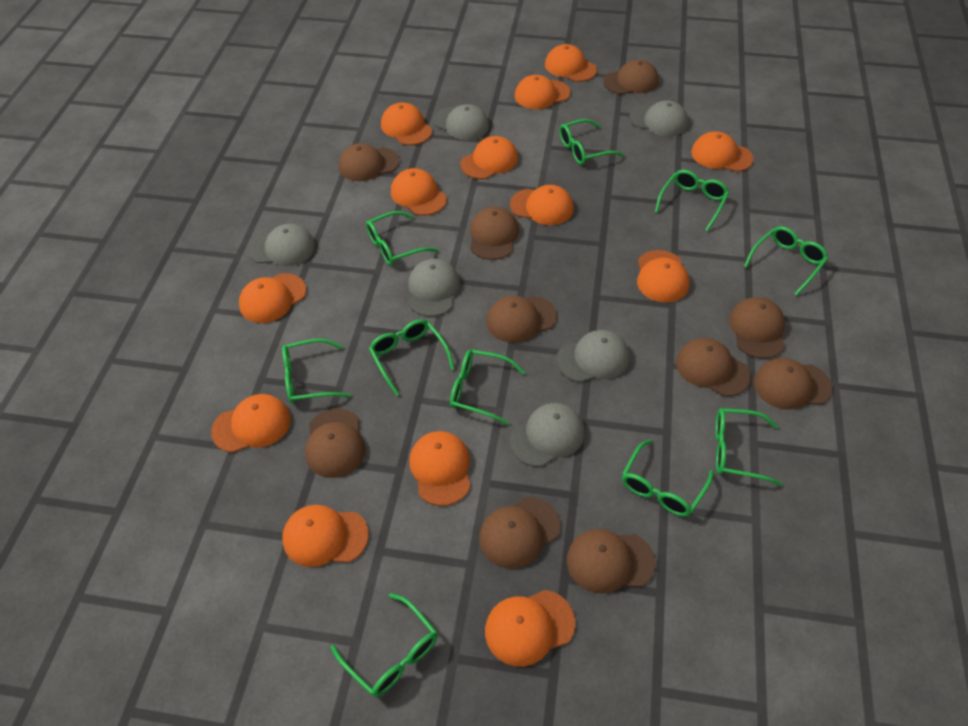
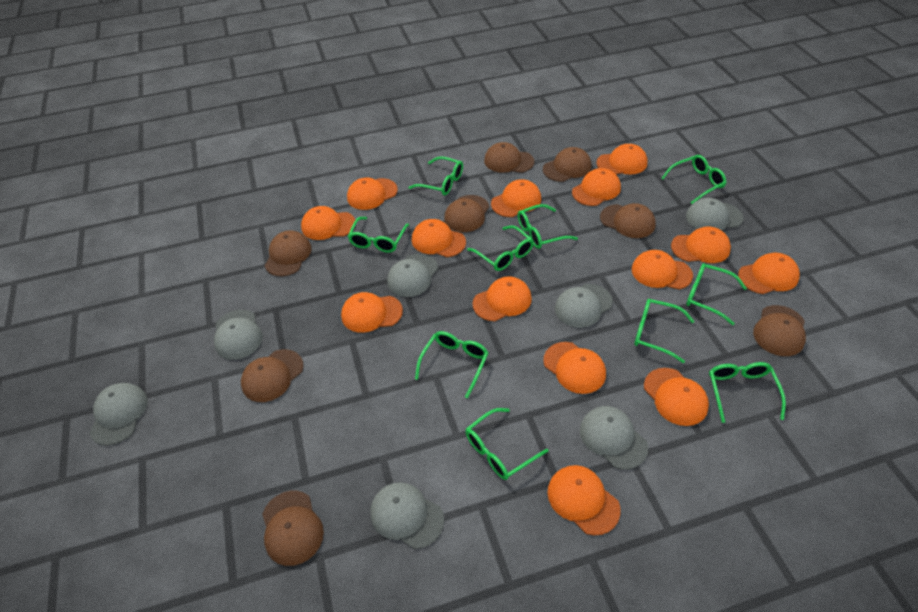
brown cap: [305,409,365,478] [339,143,400,181] [470,206,519,260] [479,497,560,569] [487,296,557,343] [567,529,655,594] [603,59,659,95] [676,338,751,396] [729,297,785,359] [754,358,833,410] = 10 -> [241,349,303,402] [262,491,324,566] [265,231,312,276] [444,195,489,232] [484,142,534,173] [543,147,591,182] [600,203,656,238] [753,305,806,356] = 8
grey cap: [248,224,315,266] [408,259,460,317] [433,104,489,140] [509,403,585,467] [556,330,629,382] [629,101,688,136] = 6 -> [90,383,148,445] [214,310,262,360] [371,482,444,549] [387,254,438,297] [555,284,613,328] [580,406,648,470] [686,198,743,230] = 7
orange cap: [211,394,291,453] [239,273,307,323] [282,505,369,567] [381,103,432,145] [391,168,447,216] [410,431,471,506] [460,136,518,179] [485,590,575,666] [510,185,574,225] [515,75,570,109] [545,44,597,82] [637,250,690,303] [691,131,753,172] = 13 -> [301,206,355,240] [341,292,403,333] [347,177,398,210] [412,219,466,257] [473,276,532,321] [491,179,541,217] [543,342,606,394] [547,465,620,535] [572,168,621,206] [596,144,647,175] [632,250,693,289] [644,368,709,426] [671,227,731,263] [738,253,800,294] = 14

